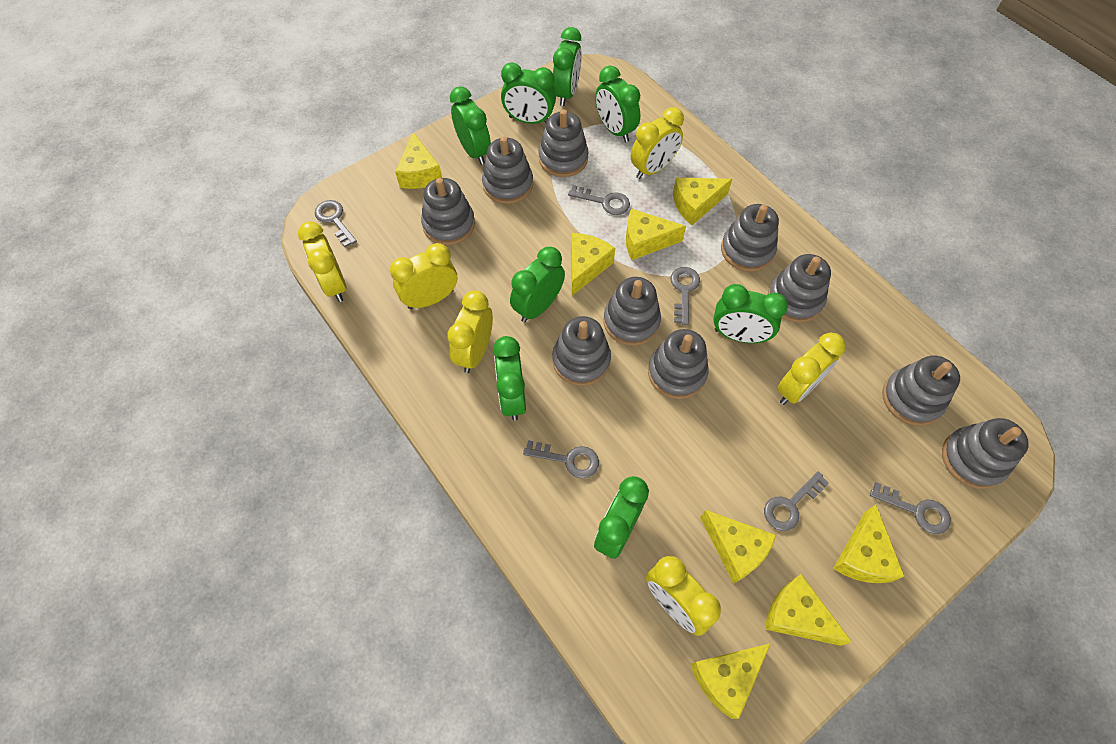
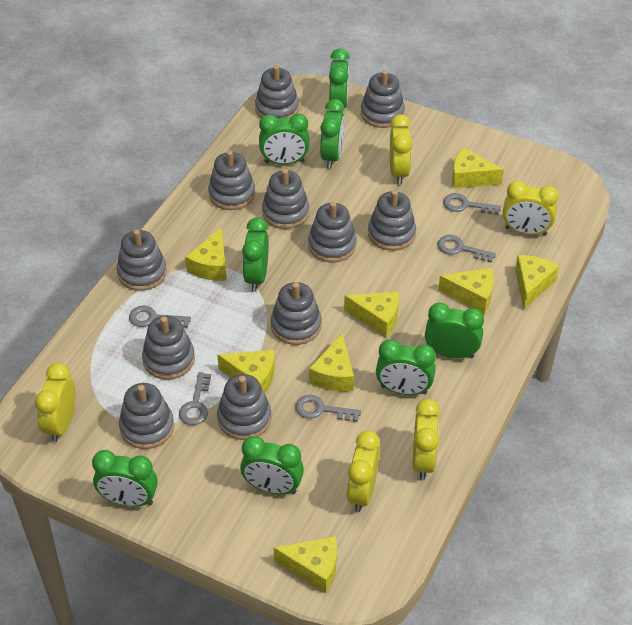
grey key: [315,200,357,247] [523,440,599,478] [568,185,630,215] [671,267,700,325] [764,471,829,531] [870,482,951,534] = 6 -> [129,305,191,328] [179,372,211,425] [296,395,361,422] [438,235,496,263] [443,193,501,215] = 5
grey stacking toy: [421,178,475,245] [482,136,533,204] [539,109,588,177] [552,316,611,386] [603,277,661,346] [648,329,709,399] [721,204,779,272] [768,254,831,323] [882,356,960,426] [942,418,1029,489] = 10 -> [117,229,167,291] [119,383,174,449] [142,316,195,380] [208,150,255,210] [217,374,271,440] [255,65,299,119] [262,169,309,229] [271,282,322,345] [308,202,357,263] [361,70,405,128] [368,190,416,251] = 11
yellow clock: [298,221,347,302] [390,243,457,309] [447,290,493,373] [630,107,684,179] [646,556,721,636] [777,333,846,405] = 6 -> [35,363,76,442] [346,430,380,512] [390,114,412,185] [413,399,440,480] [503,181,559,235] = 5

